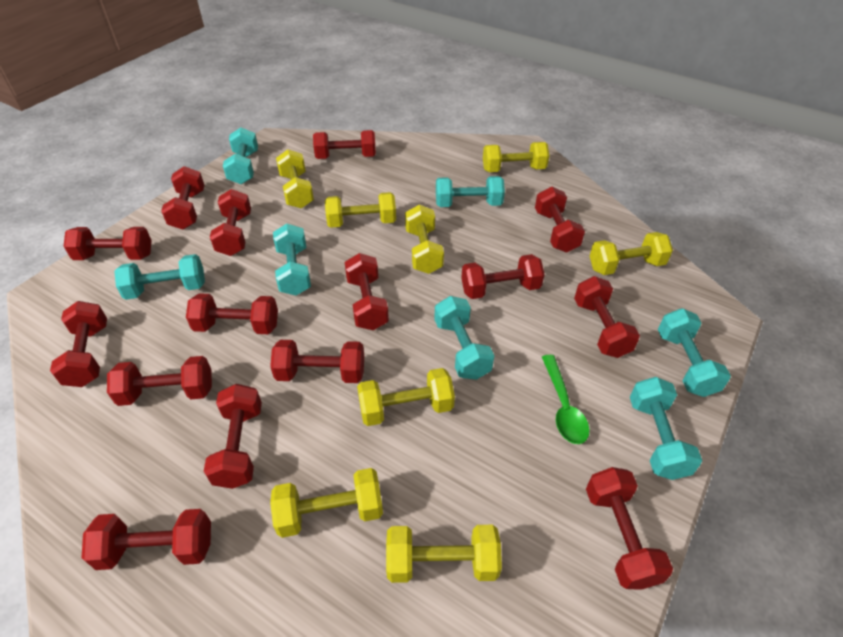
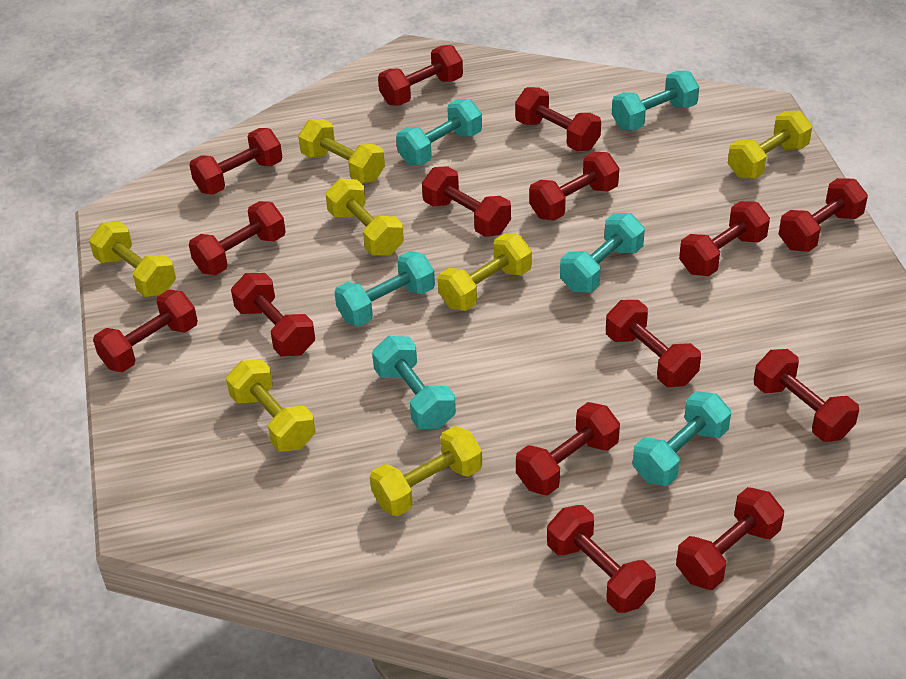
green spoon: [542,355,589,444] = 1 -> none = 0
turquoise dumbbell: [114,254,205,300] [223,127,258,184] [273,224,311,295] [434,296,494,380] [436,176,505,207] [630,377,702,480] [658,308,731,397] = 7 -> [334,251,435,326] [372,336,456,429] [396,99,482,165] [560,213,645,293] [612,71,699,131] [633,391,731,486] = 6
yellow dumbbell: [270,468,383,538] [276,149,314,209] [325,192,396,228] [357,368,455,426] [386,525,502,583] [405,204,444,274] [483,142,549,172] [590,232,673,275] = 8 -> [89,222,176,297] [226,359,316,452] [298,119,385,183] [325,178,404,256] [370,426,482,516] [438,233,532,311] [728,111,812,179] = 7

